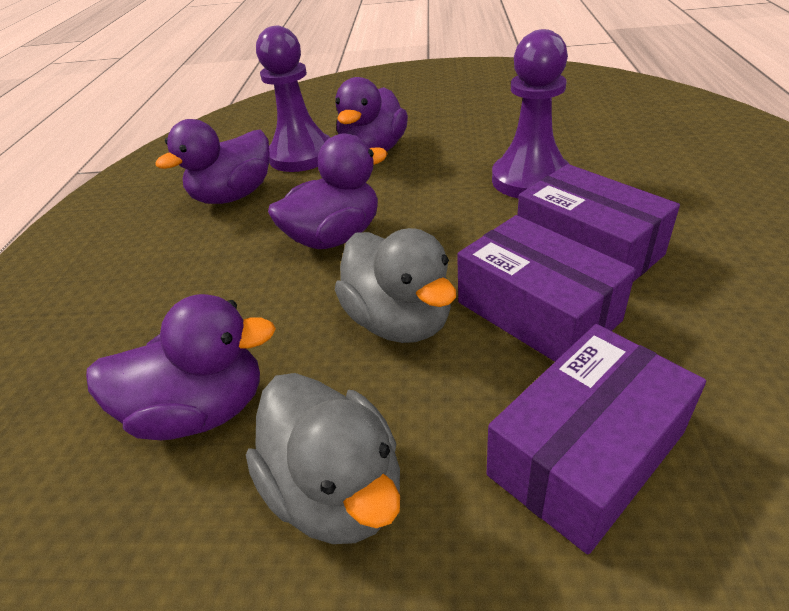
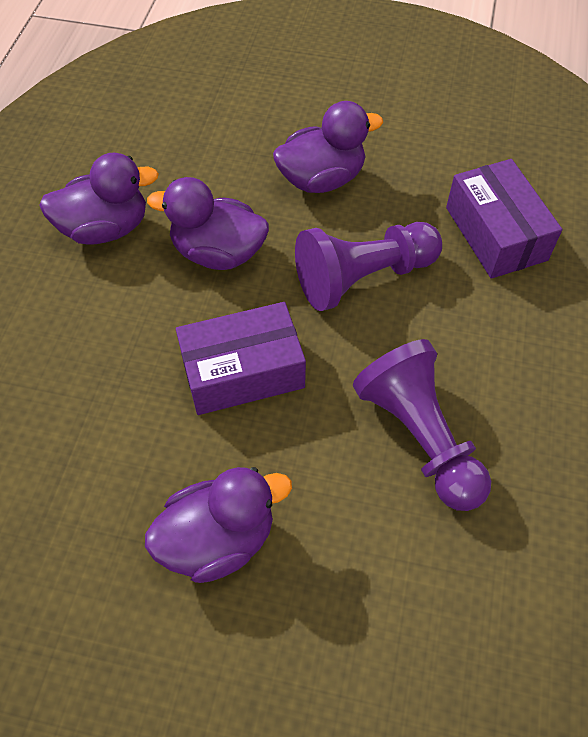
grey duck: [246,373,400,544] [335,228,456,343] = 2 -> none = 0
purple box: [457,215,636,362] [487,324,706,555] [517,164,680,282] = 3 -> [176,302,306,415] [446,159,562,279] = 2

